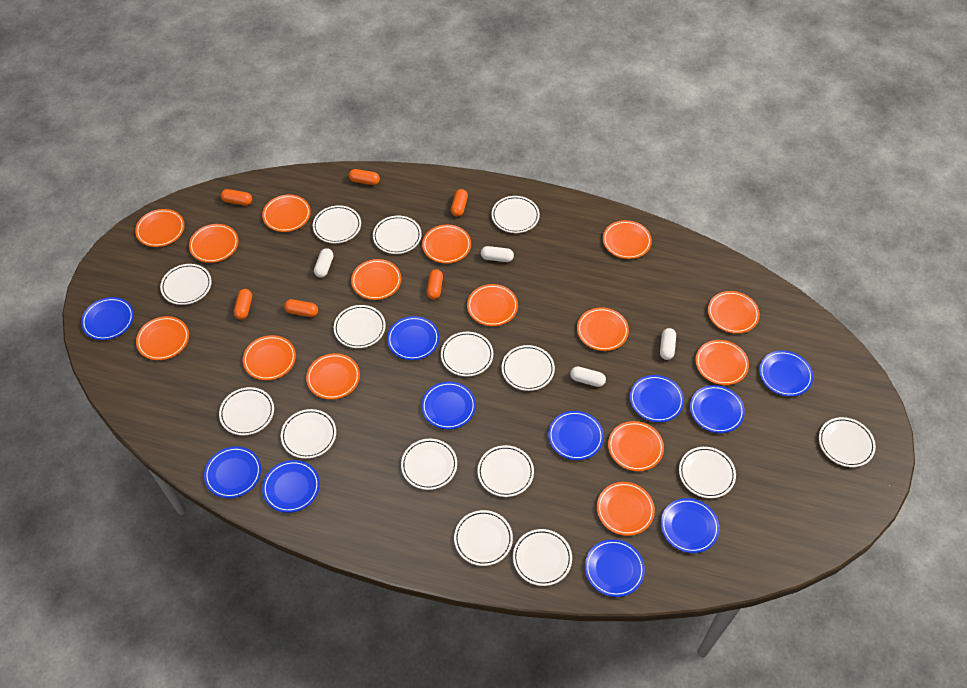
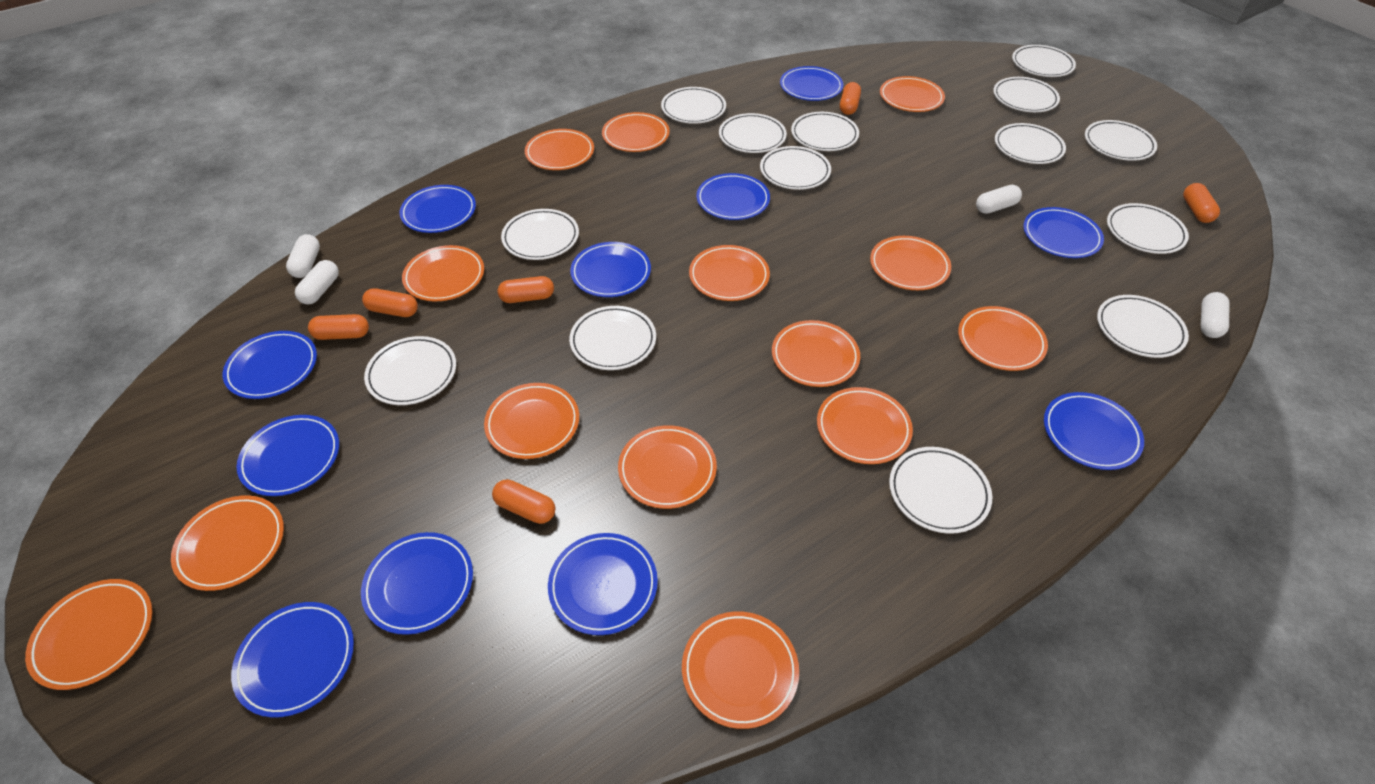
orange plate: [135,209,185,247] [136,316,189,360] [189,224,239,263] [243,335,296,380] [262,195,311,232] [306,353,360,400] [351,259,401,300] [422,225,471,264] [467,284,518,326] [577,307,629,351] [597,482,655,536] [603,220,652,259] [608,421,664,471] [695,340,749,385] [708,291,760,334] = 15 -> [25,579,152,690] [171,495,284,591] [402,245,484,301] [484,383,579,459] [525,129,594,170] [602,112,670,152] [618,425,717,509] [682,611,799,729] [689,245,770,301] [772,320,860,387] [817,387,913,464] [870,236,951,290] [880,76,945,112] [958,306,1048,371] = 14
white plate: [160,264,212,305] [219,387,274,435] [281,409,336,459] [313,205,361,243] [334,305,386,348] [373,216,422,254] [401,439,457,490] [441,332,493,377] [454,510,513,566] [477,445,534,497] [492,196,540,233] [501,345,555,391] [513,529,572,586] [679,447,736,498] [819,417,876,467] = 15 -> [364,336,456,405] [501,209,579,260] [569,306,656,370] [661,87,726,124] [719,113,787,153] [760,146,831,190] [791,112,859,151] [889,447,992,534] [993,77,1060,112] [995,123,1066,164] [1012,45,1076,77] [1085,120,1157,161] [1097,295,1189,358] [1107,203,1189,254] = 14

